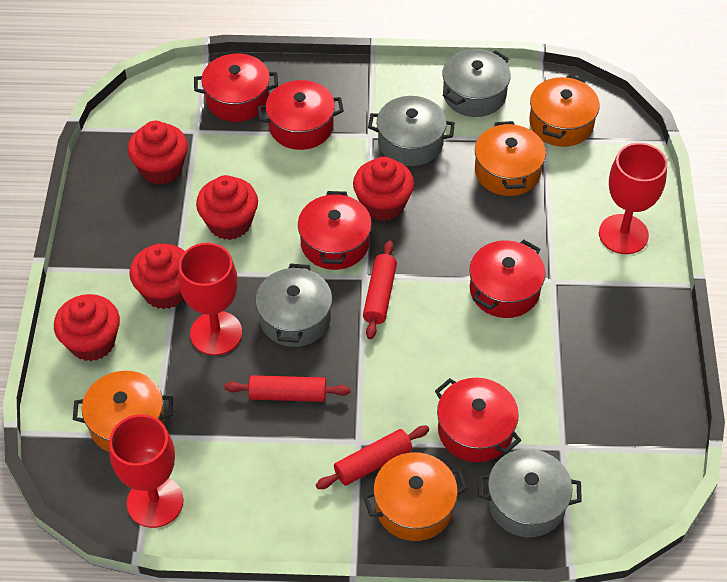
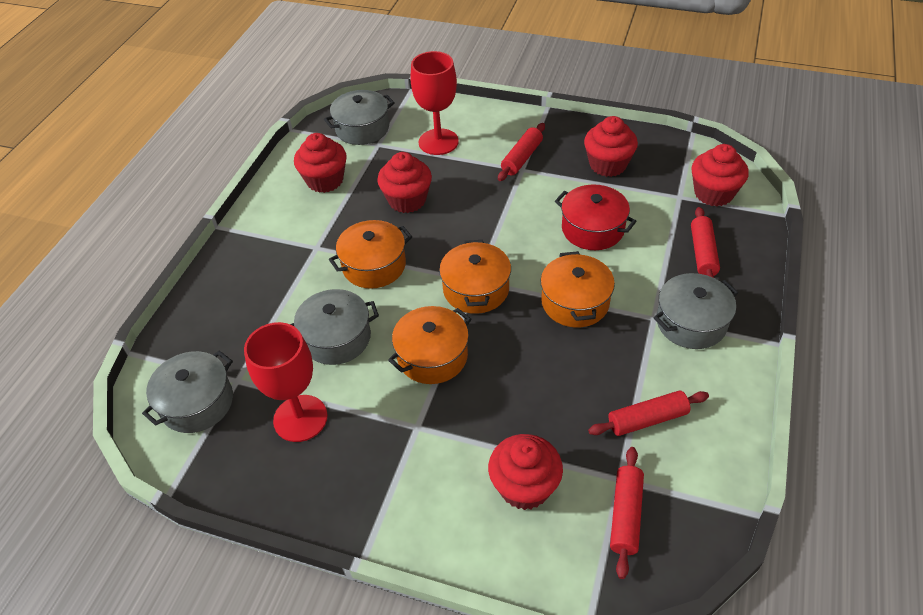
red goblet: [109,414,184,528] [178,243,242,355] [599,143,667,254] = 3 -> [244,322,328,442] [410,51,459,155] = 2
red pot: [194,53,278,122] [257,80,344,150] [298,191,372,270] [435,378,521,462] [469,240,545,318] = 5 -> [555,184,636,250] = 1
red rolling pin: [225,375,351,402] [316,426,429,489] [363,240,397,339] = 3 -> [498,123,545,181] [588,391,709,436] [610,447,644,579] [691,207,720,278] = 4

